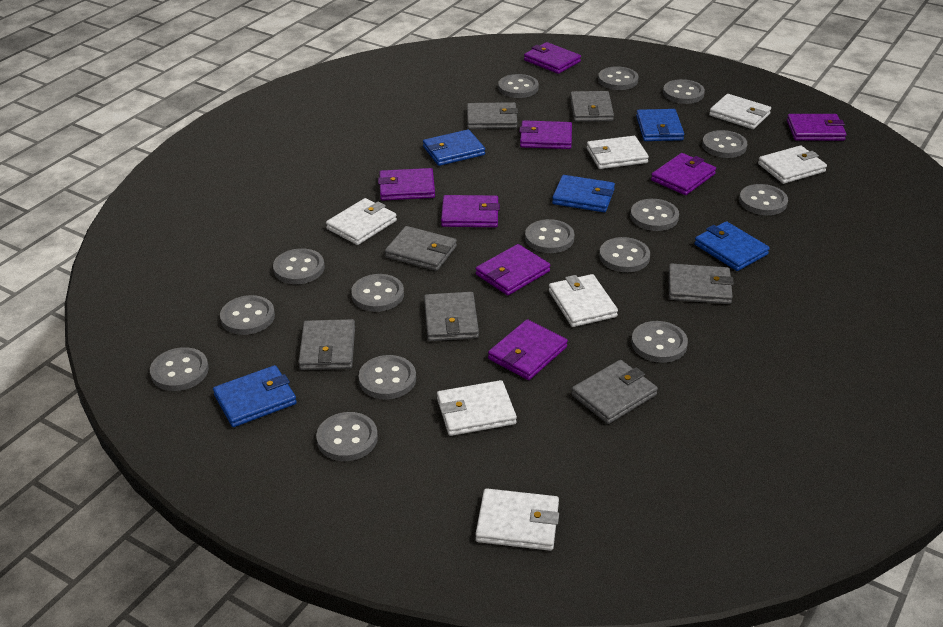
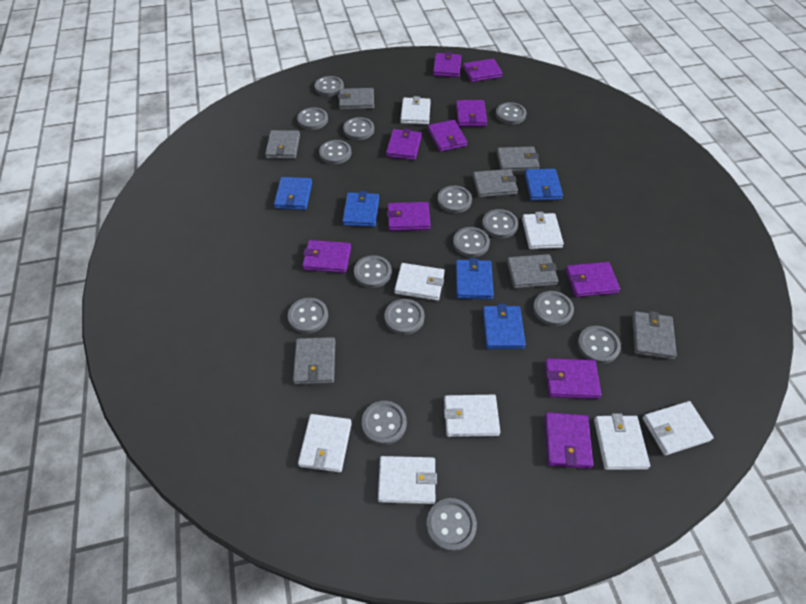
purple wallet: [378,168,435,201] [441,195,500,227] [476,244,551,295] [488,319,568,380] [519,120,572,149] [524,42,581,74] [651,153,716,195] [787,114,846,141] = 8 -> [302,240,351,273] [386,129,421,160] [387,202,430,231] [428,120,467,152] [433,52,461,77] [456,100,487,126] [463,59,503,82] [545,358,602,399] [545,412,594,469] [566,262,620,297] = 10
white wallet: [326,198,397,245] [437,380,517,436] [475,488,559,551] [549,274,618,327] [587,136,649,169] [709,94,771,129] [758,145,827,184] = 7 -> [298,414,352,472] [378,456,437,504] [394,263,445,301] [401,96,431,125] [444,395,500,437] [522,212,564,249] [594,413,650,470] [643,401,714,455] = 8

